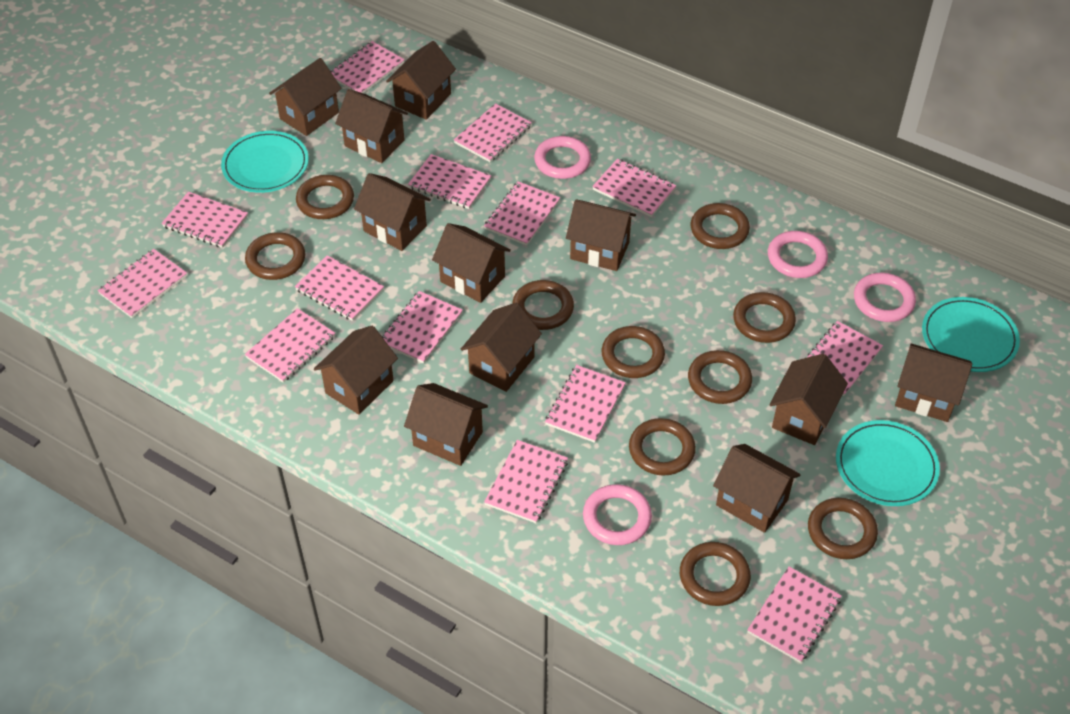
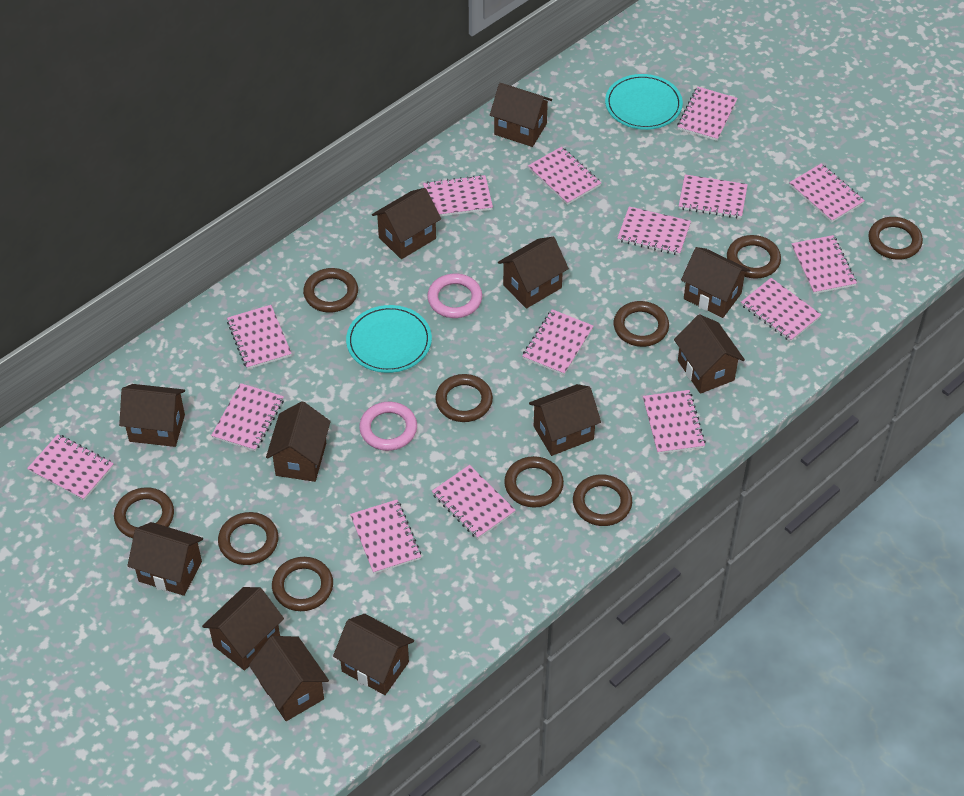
pink notebook: [97,249,187,318] [161,191,248,248] [245,308,335,383] [295,255,384,321] [330,41,405,94] [382,291,463,364] [408,154,491,209] [454,103,532,162] [484,181,560,246] [484,440,568,523] [545,365,626,443] [592,158,676,217] [747,567,842,663] [807,321,883,396] = 14 -> [27,434,114,500] [211,383,284,451] [227,305,292,369] [350,500,421,574] [423,175,493,216] [432,465,516,539] [522,309,593,375] [528,147,601,205] [617,206,691,255] [643,390,706,454] [677,87,738,141] [679,175,748,219] [741,278,821,342] [789,163,865,222] [791,235,857,294] = 15
pink ring: [534,136,591,179] [583,484,652,545] [768,231,828,278] [854,273,916,322] = 4 -> [359,402,417,451] [427,274,482,318] = 2
turquoise plate: [221,131,309,193] [836,420,940,506] [922,297,1020,372] = 3 -> [346,305,432,373] [605,74,683,130] = 2

